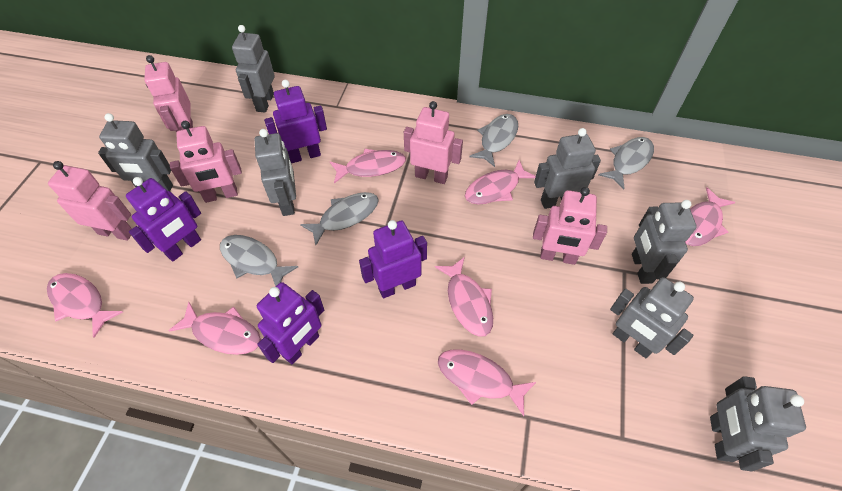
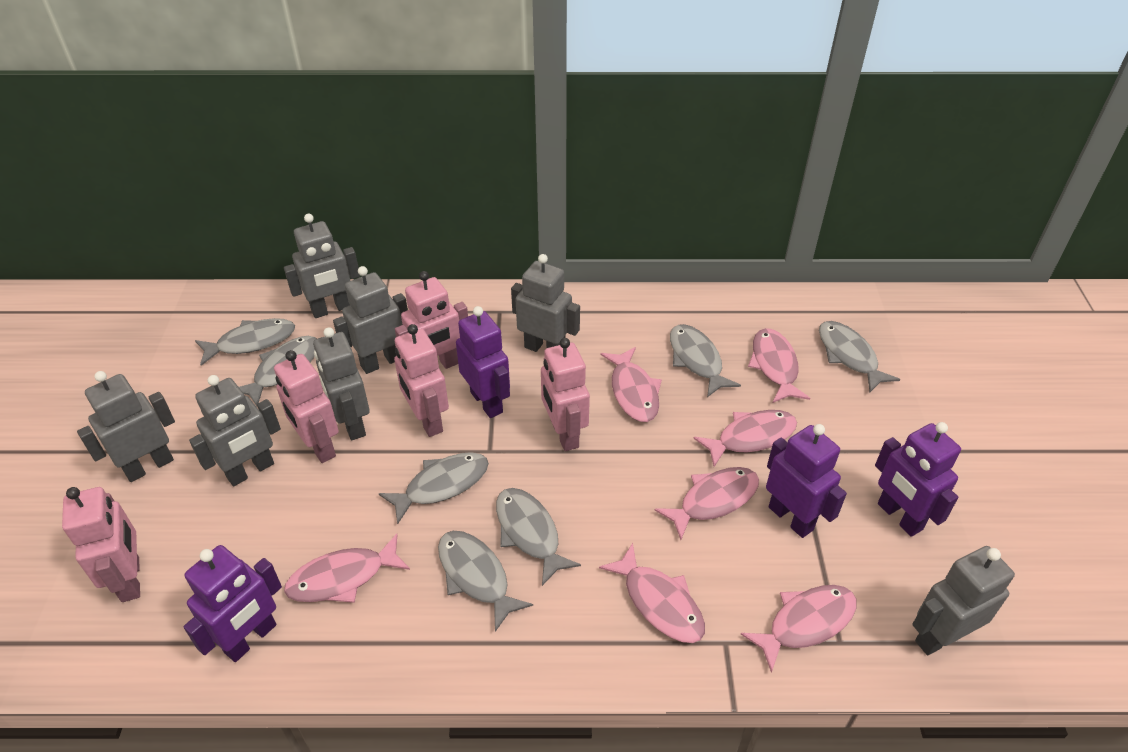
grey fish: [220,235,298,286] [300,192,379,245] [469,114,518,167] [599,137,654,189] = 4 -> [195,318,295,366] [239,336,317,407] [379,452,489,524] [438,531,533,632] [496,488,581,586] [670,324,741,397] [819,321,900,392] = 7

